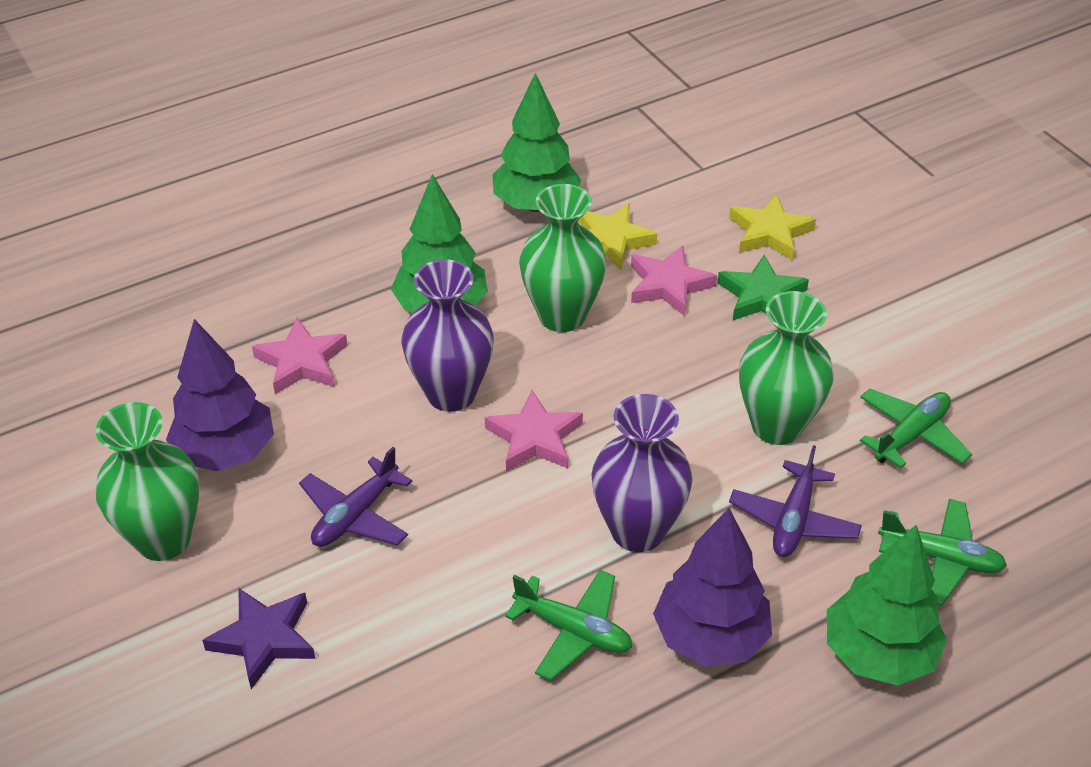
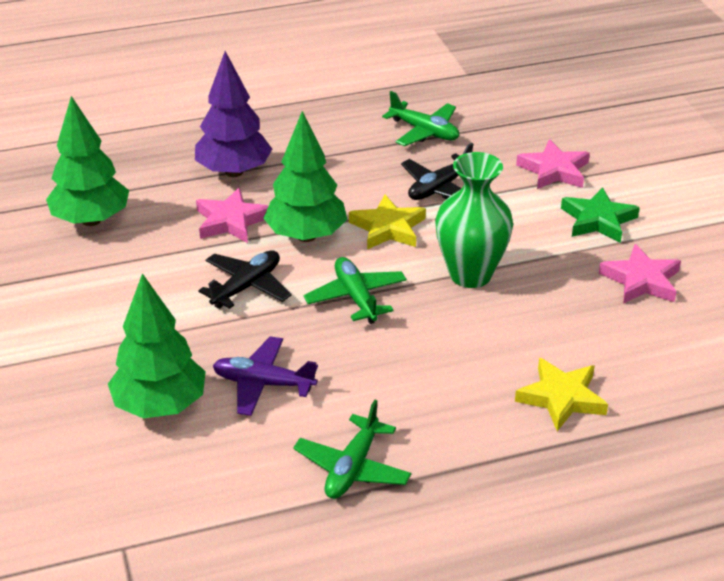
black plane: none = 0 -> [199,250,291,309] [401,143,473,200] = 2
green vase: [95,402,200,561] [519,184,607,332] [739,291,834,445] = 3 -> [435,152,513,288] = 1
purple plane: [299,447,412,547] [729,445,862,557] = 2 -> [213,336,318,416] = 1
purple star: [202,588,315,689] = 1 -> none = 0
purple tree: [166,319,274,471] [653,508,772,667] = 2 -> [195,51,272,177] = 1
purple vase: [401,259,494,412] [591,394,692,552] = 2 -> none = 0

